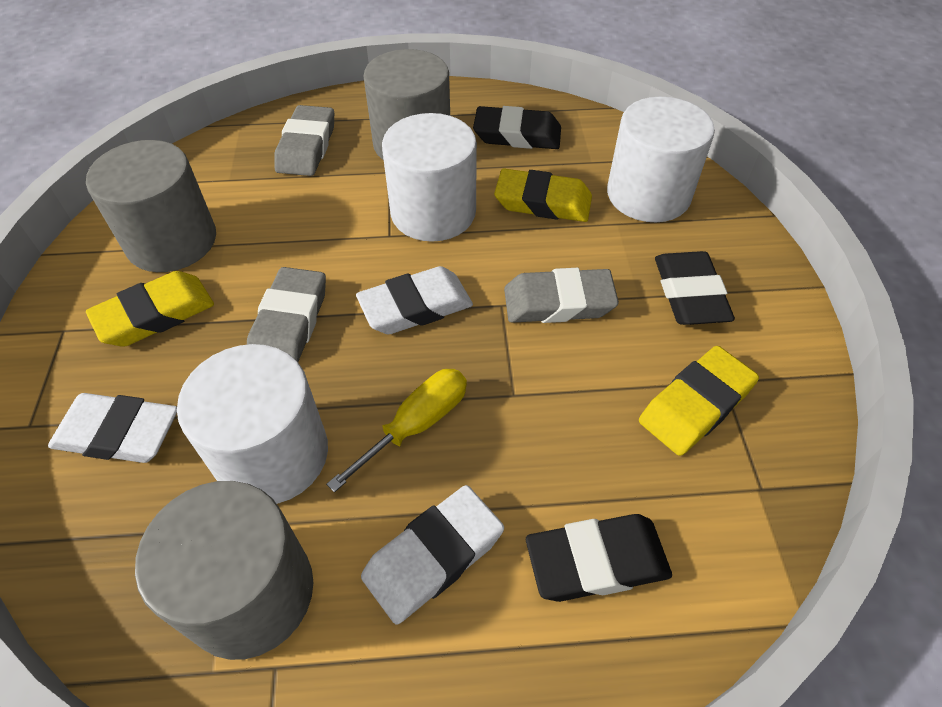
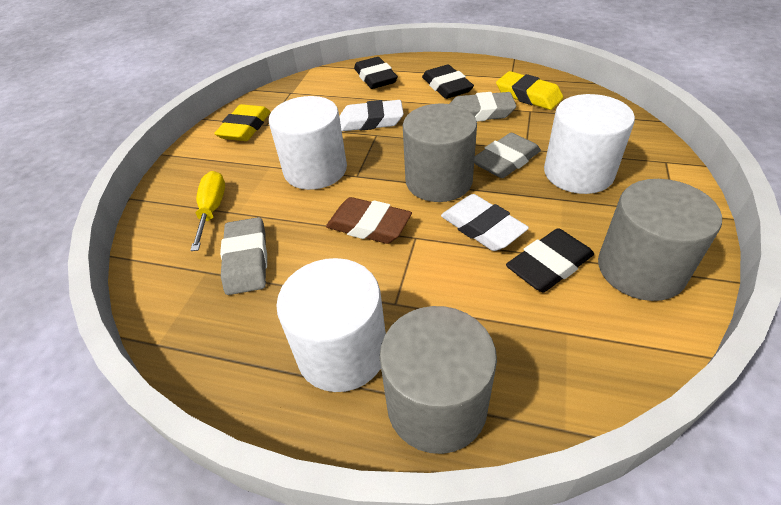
brown eraser: none = 0 -> [326,197,412,244] = 1
white eraser: [48,393,177,463] [356,266,473,335] [361,485,504,625] = 3 -> [339,100,404,131] [441,194,529,251] = 2
yellow eraser: [86,271,214,346] [494,168,592,222] [639,346,759,456] = 3 -> [214,104,270,141] [496,71,563,110] = 2

